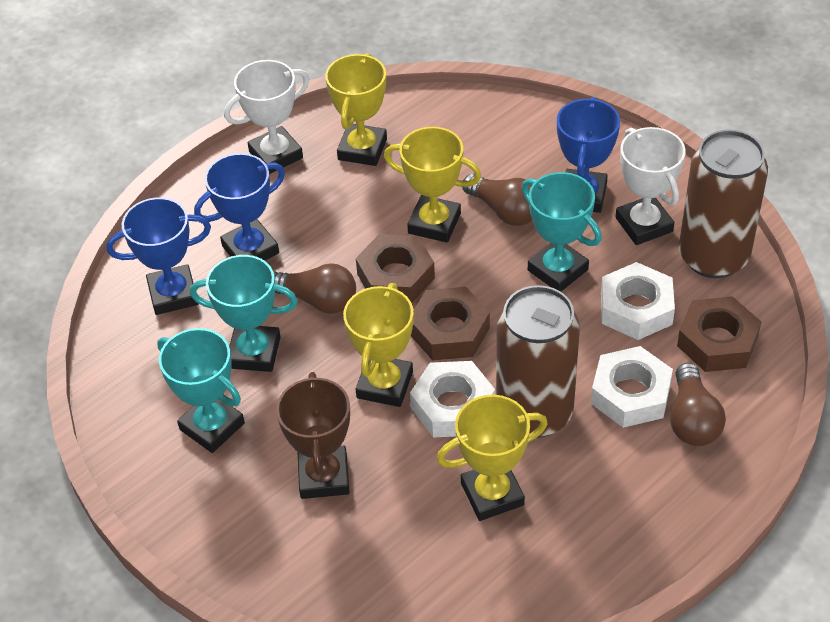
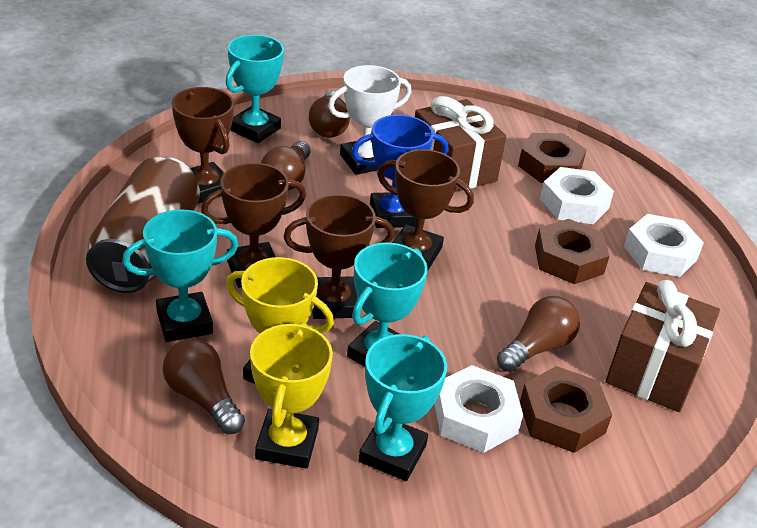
blue trophy: [106,197,211,315] [194,153,285,261] [557,97,620,213] = 3 -> [352,115,448,228] = 1
brown can: [496,285,580,438] [679,129,768,278] = 2 -> [86,157,200,293] = 1
brown gift: none = 0 -> [415,96,506,192] [606,280,720,412] = 2
brown light bulb: [274,263,356,314] [462,174,532,226] [670,363,726,446] = 3 -> [163,339,245,434] [261,141,311,191] [309,91,350,138] [497,296,580,372] = 4
brown trophy: [276,372,350,499] = 1 -> [172,87,234,204] [201,163,306,288] [283,194,394,319] [377,149,474,271] = 4
turquoise trophy: [157,328,245,453] [190,255,298,372] [522,172,602,291] = 3 -> [122,210,239,342] [225,35,285,143] [347,242,428,367] [359,334,447,481] = 4
white trophy: [224,60,309,174] [616,127,686,245] = 2 -> [328,65,411,175] = 1
yellow trophy: [325,53,387,166] [343,283,414,407] [384,127,481,242] [437,395,548,521] = 4 -> [226,257,334,384] [250,322,333,469] = 2

